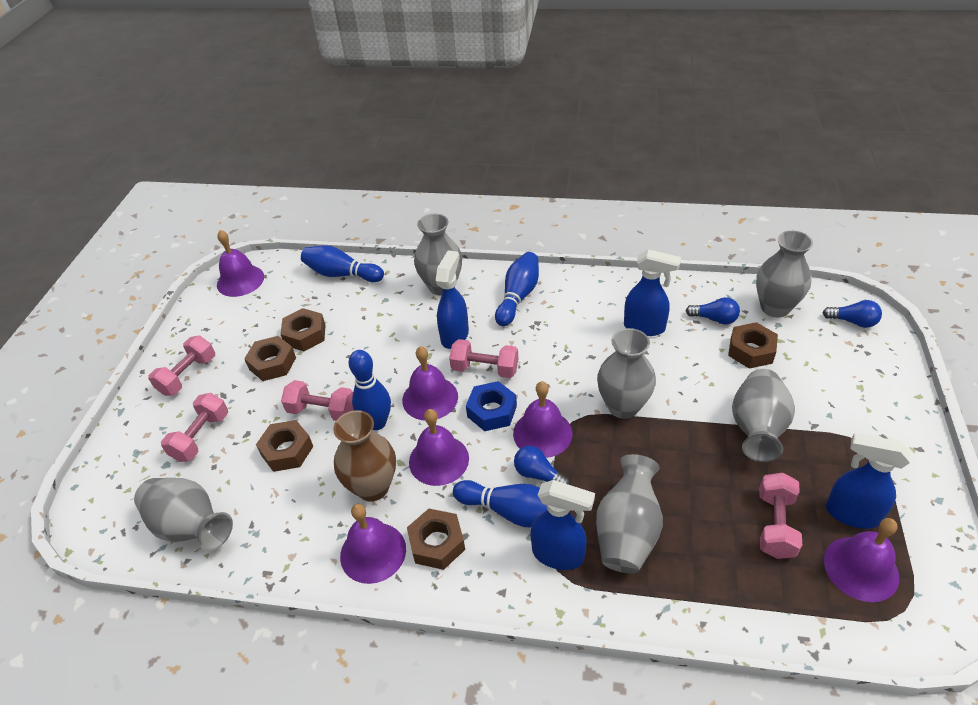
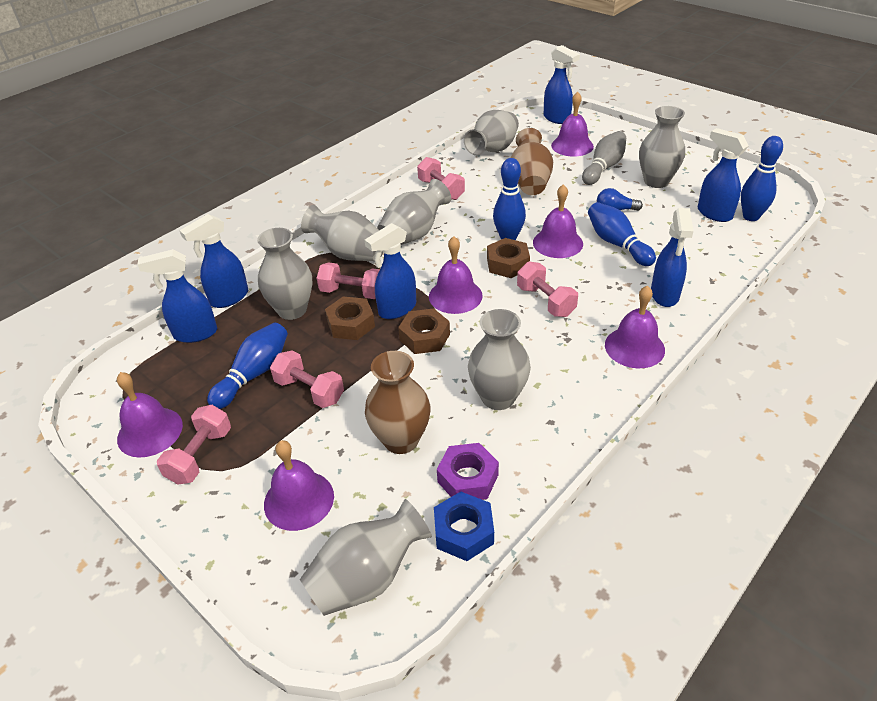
blue light bulb: [514,446,570,485] [686,297,740,325] [823,300,882,328] = 3 -> [597,188,643,211] = 1
blue spray bottle: [435,250,469,349] [530,480,595,570] [624,249,681,336] [826,433,910,529] = 4 -> [137,249,217,343] [179,214,248,308] [365,223,416,319] [544,45,580,124] [651,208,693,307] [698,128,748,222] = 6
brown nut: [244,336,296,381] [256,420,313,472] [280,308,325,351] [407,509,465,570] [728,322,778,369] = 5 -> [325,296,375,340] [398,308,450,354] [487,238,530,278] = 3
brown vase: [333,410,396,502] = 1 -> [365,351,430,454] [511,128,553,195] = 2
grey bowling pin: none = 0 -> [582,131,626,185] = 1
grey vase: [134,478,233,551] [414,214,462,296] [596,454,663,573] [597,328,656,419] [732,369,795,462] [756,231,813,317] = 6 -> [257,228,312,320] [300,499,432,616] [301,205,383,261] [377,179,451,245] [464,110,519,156] [468,309,531,410] [639,106,685,188] = 7
purple nut: none = 0 -> [437,443,499,500] = 1

